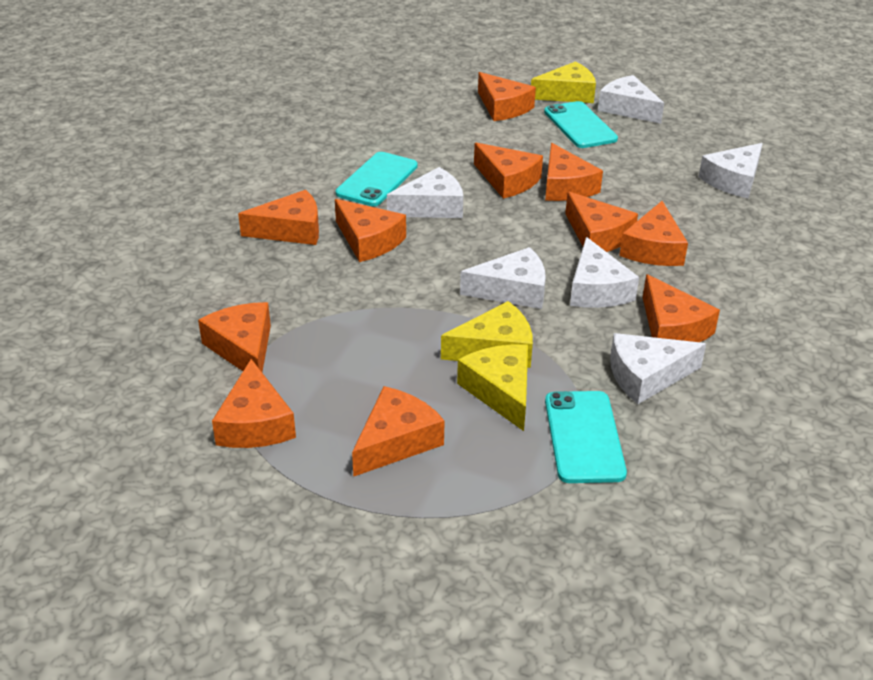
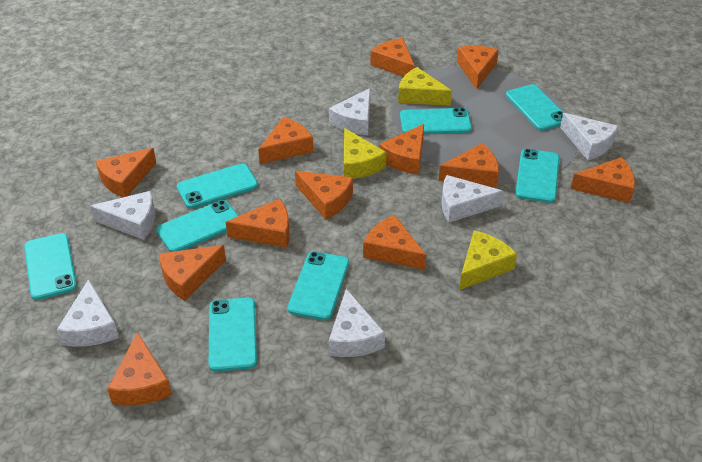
orange cheese: [198,302,271,372] [212,359,296,448] [238,190,319,245] [335,199,406,262] [352,386,445,477] [474,143,543,199] [478,72,536,121] [545,143,603,201] [565,192,638,252] [619,201,688,266] [643,274,720,342] = 11 -> [96,148,156,197] [107,332,172,405] [159,245,226,301] [226,199,290,248] [258,117,314,164] [295,171,353,219] [363,215,426,270] [370,38,415,77] [379,124,424,174] [438,143,499,187] [457,46,499,89] [571,157,635,203] = 12
turquoise phone: [336,152,418,206] [544,101,618,148] [545,391,627,483] = 3 -> [24,233,77,300] [156,200,239,252] [177,163,258,209] [209,297,257,372] [288,251,349,320] [400,108,472,134] [506,84,563,131] [515,149,560,203] = 8

